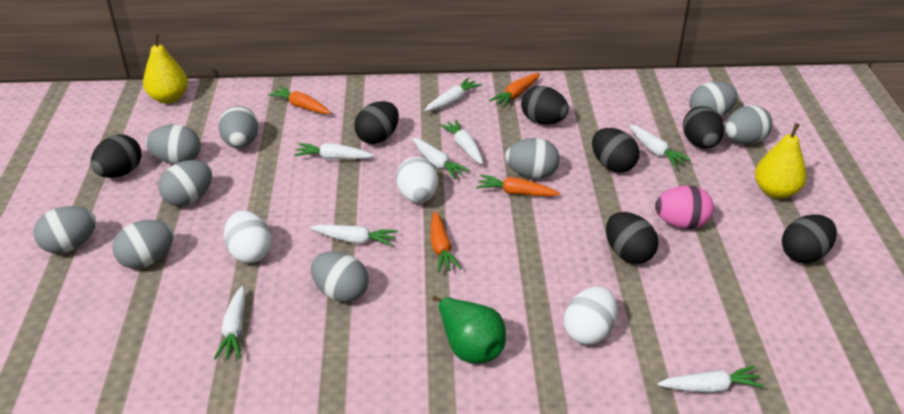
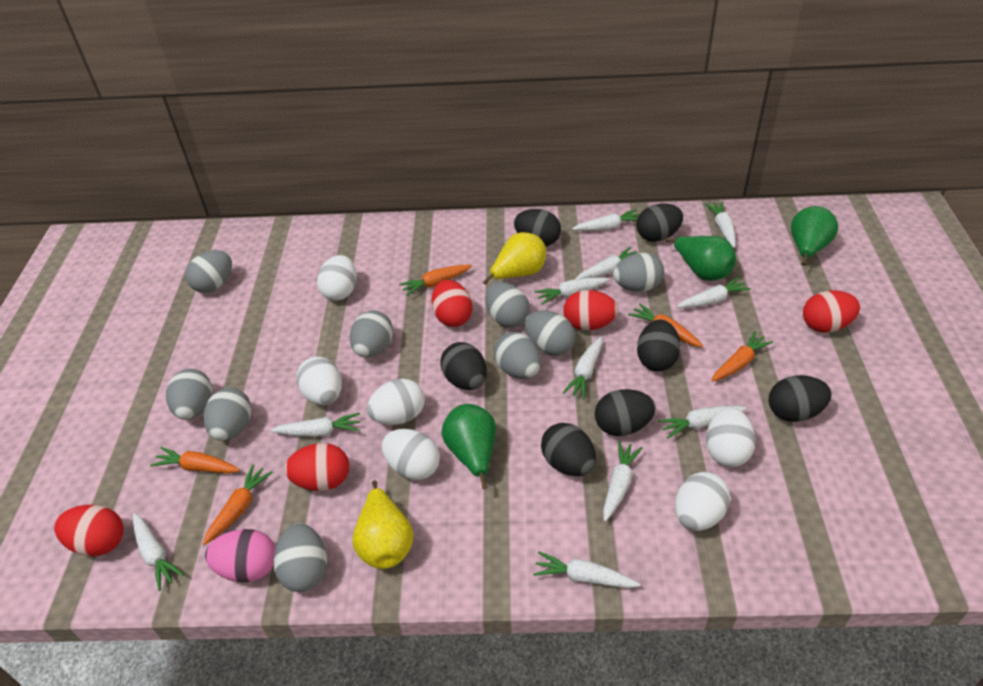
green pear: [432,295,506,363] = 1 -> [442,404,496,489] [665,236,736,281] [791,206,838,265] = 3
orange carrot: [268,86,331,114] [431,211,461,273] [476,175,560,197] [489,73,540,107] = 4 -> [150,447,240,473] [203,464,273,545] [399,265,472,296] [628,303,703,347] [711,331,773,382] = 5
red egg: none = 0 -> [54,505,124,556] [284,443,349,491] [431,280,473,327] [563,290,618,330] [803,290,860,333] = 5
white carrot: [214,286,246,359] [294,143,374,159] [310,224,398,246] [412,138,470,180] [425,78,482,111] [439,119,483,164] [629,125,691,168] [657,365,764,393] = 8 -> [133,513,184,591] [270,413,360,437] [533,551,640,588] [535,277,610,305] [563,337,602,399] [572,209,640,231] [575,247,637,279] [603,441,642,522] [658,406,747,439] [677,277,751,308] [705,201,736,248] = 11
white egg: [224,211,272,263] [396,157,438,203] [564,287,617,345] = 3 -> [296,357,342,405] [317,255,357,301] [367,379,425,425] [382,429,440,480] [675,472,731,531] [706,407,756,467] = 6

